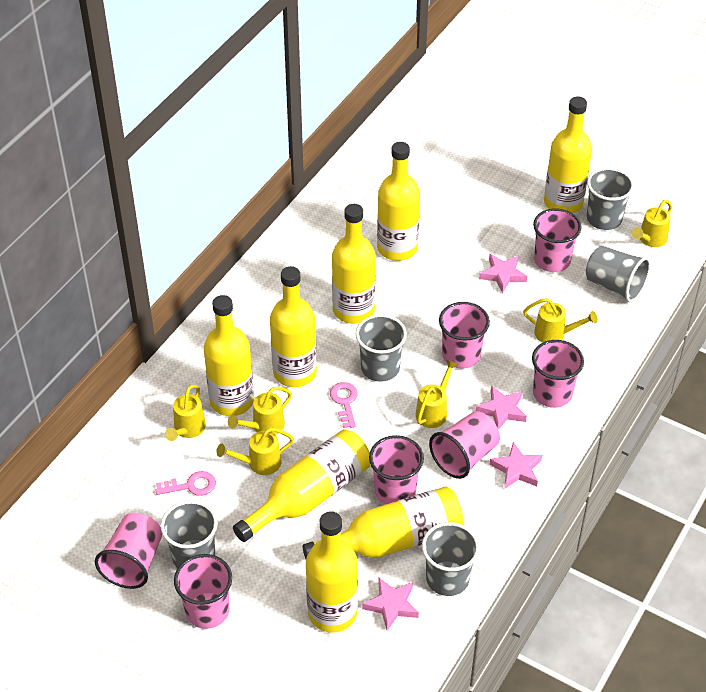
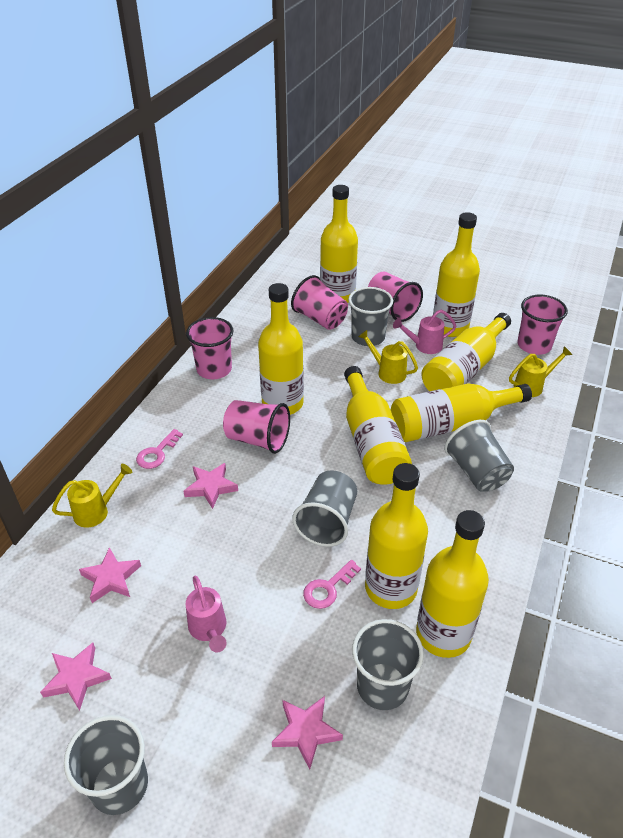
pink cup: [95,513,162,589] [174,554,232,629] [369,435,424,504] [429,411,500,479] [439,302,490,369] [532,340,584,408] [533,208,582,272] = 7 -> [186,317,234,379] [223,400,290,454] [291,275,348,330] [368,272,423,322] [517,295,568,355] = 5
pink watering can: none = 0 -> [186,576,227,653] [393,310,456,354] = 2
yellow watering can: [165,384,206,441] [216,428,294,475] [228,387,292,435] [416,360,458,428] [523,298,598,343] [632,200,672,247] = 6 -> [52,464,133,528] [358,330,418,384] [509,346,572,397] = 3

